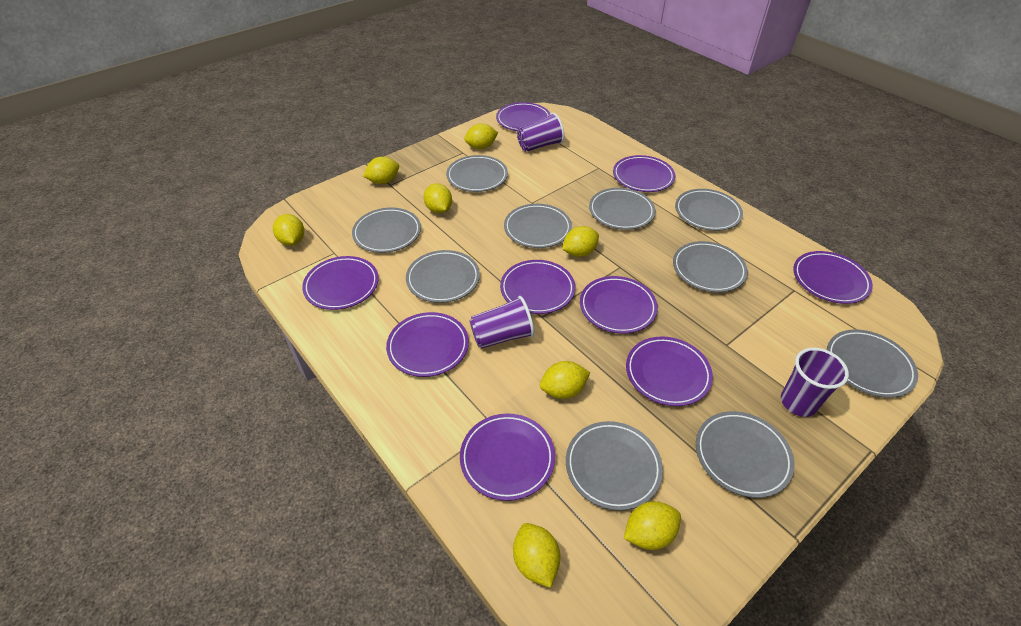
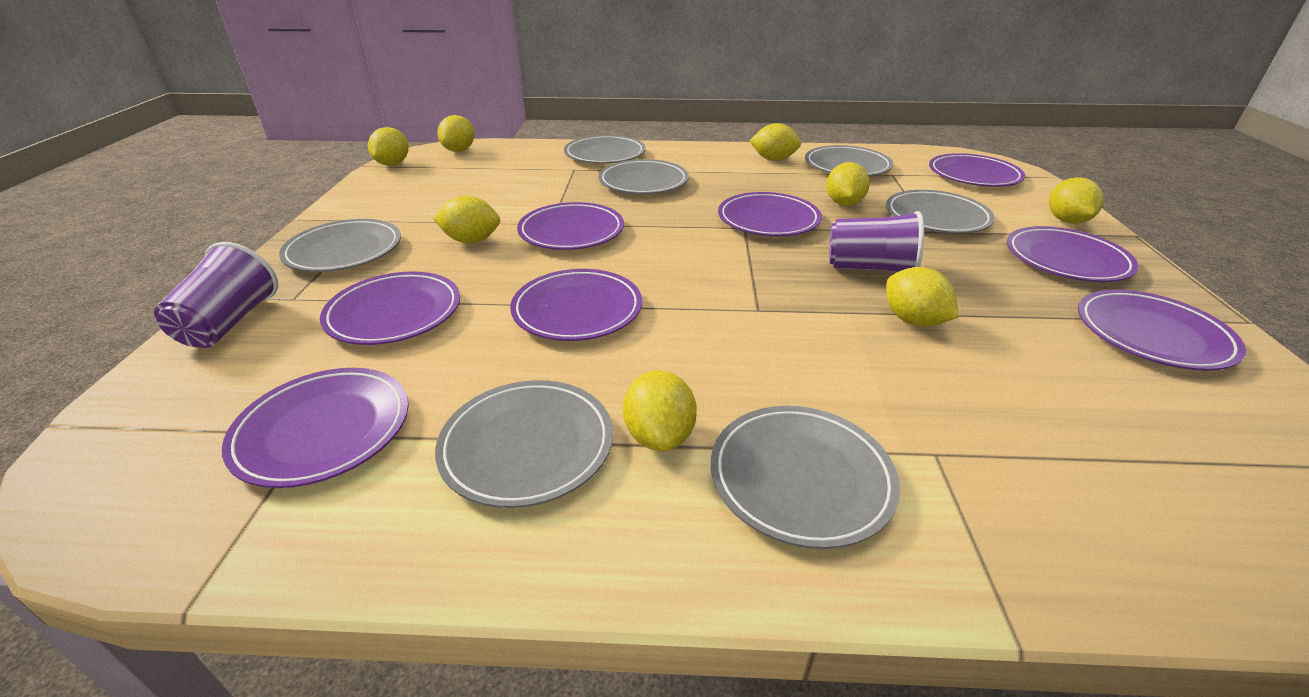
grey plate: [352,208,421,253] [406,250,480,303] [446,155,508,192] [504,204,572,248] [566,421,663,511] [589,188,655,230] [673,241,748,292] [675,189,743,231] [696,411,794,498] [827,329,918,398] = 10 -> [279,219,401,272] [435,380,613,508] [564,135,646,164] [598,159,689,194] [711,406,900,549] [805,145,893,176] [886,190,995,233] = 7
purple cup: [470,296,535,348] [517,113,564,152] [781,347,849,417] = 3 -> [154,242,278,348] [829,211,924,272] = 2
purple plate: [302,256,379,310] [386,312,469,377] [460,413,555,501] [496,102,550,131] [500,260,575,314] [580,276,658,334] [613,155,675,192] [626,336,713,406] [793,251,873,304] = 9 -> [222,368,409,488] [320,271,460,345] [510,269,642,341] [517,202,624,250] [718,192,822,236] [929,153,1025,187] [1007,226,1139,282] [1078,289,1246,371] = 8

